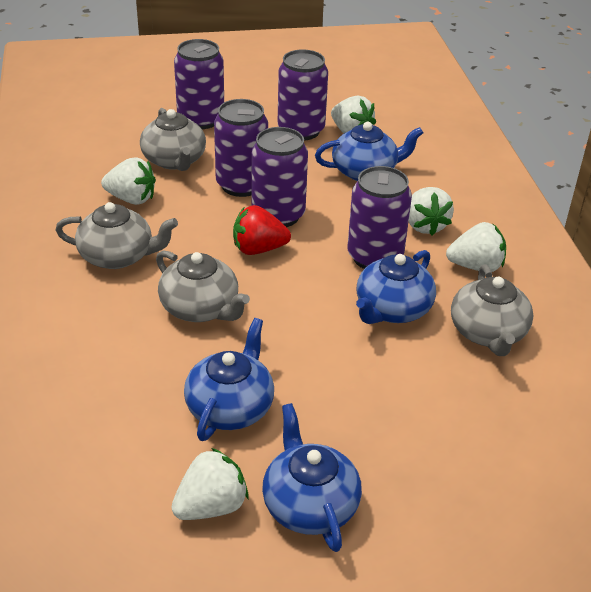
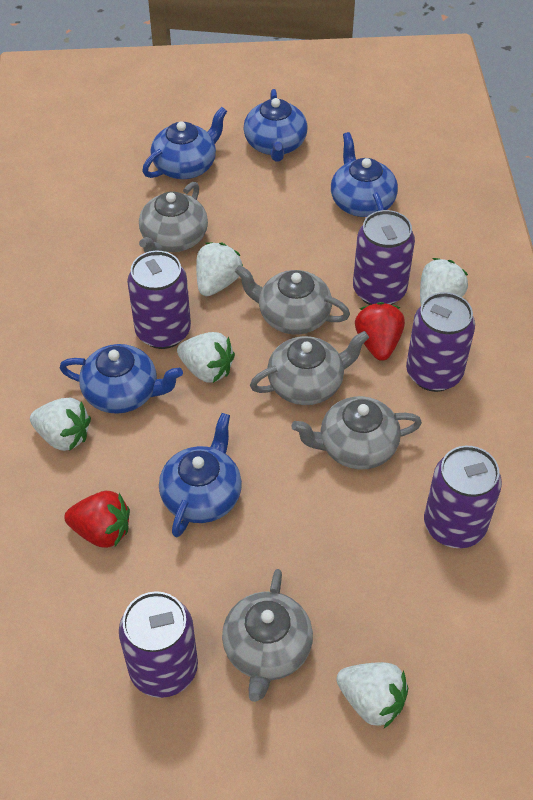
blue teapot: [184,318,274,441] [262,403,362,552] [315,122,423,181] [356,250,436,324] = 4 -> [60,344,183,414] [142,107,227,179] [159,413,242,537] [244,89,308,162] [331,132,398,217] = 5
grey teapot: [55,202,178,269] [140,108,206,171] [156,250,250,322] [451,264,534,356] = 4 -> [139,182,208,253] [222,569,313,702] [235,265,350,335] [250,331,369,405] [291,396,422,469] = 5
red strawberry: [233,205,291,255] = 1 -> [64,491,130,548] [355,302,405,361] = 2

